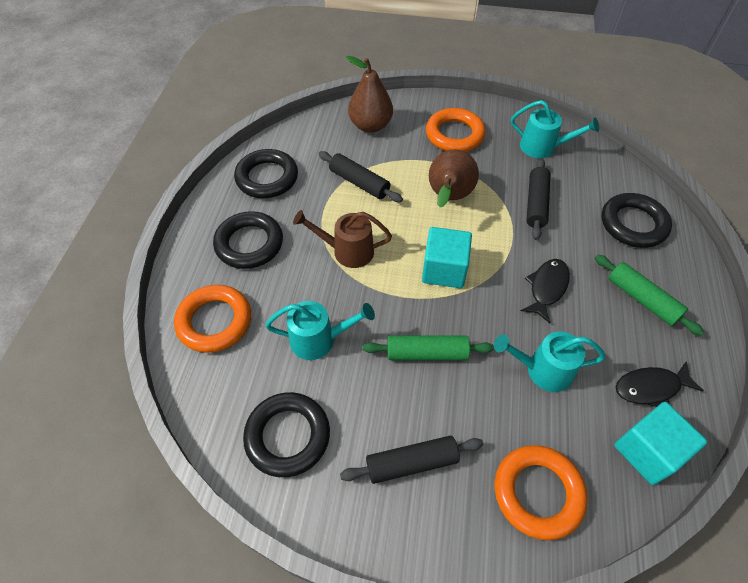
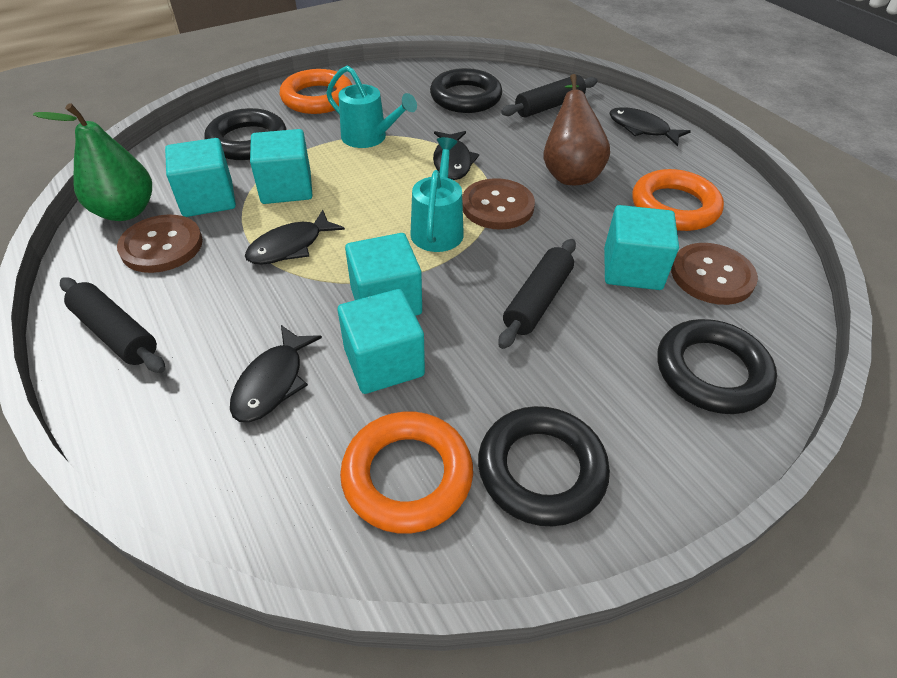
black fish: [521,259,570,323] [616,361,704,407] = 2 -> [230,325,322,422] [245,210,345,265] [433,131,479,180] [609,107,691,146] = 4
brown button: none = 0 -> [117,214,203,273] [462,178,535,230] [671,243,758,305] = 3
brown pear: [346,56,393,133] [429,149,479,207] = 2 -> [544,74,610,185] = 1
brown watering can: [293,210,392,268] = 1 -> none = 0
green pear: none = 0 -> [33,103,152,221] = 1
green rolling pin: [362,335,494,360] [595,254,704,336] = 2 -> none = 0
turquoise cube: [422,227,472,288] [614,402,707,485] = 2 -> [165,138,236,217] [250,129,312,204] [338,289,425,394] [345,233,422,316] [604,205,679,290] = 5
turquoise watering can: [265,301,375,360] [494,331,606,392] [511,100,599,158] = 3 -> [326,65,417,148] [410,137,464,252] = 2

